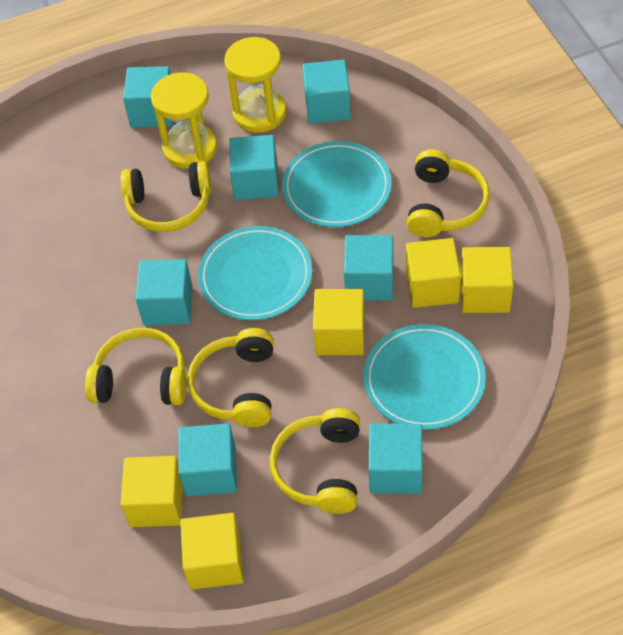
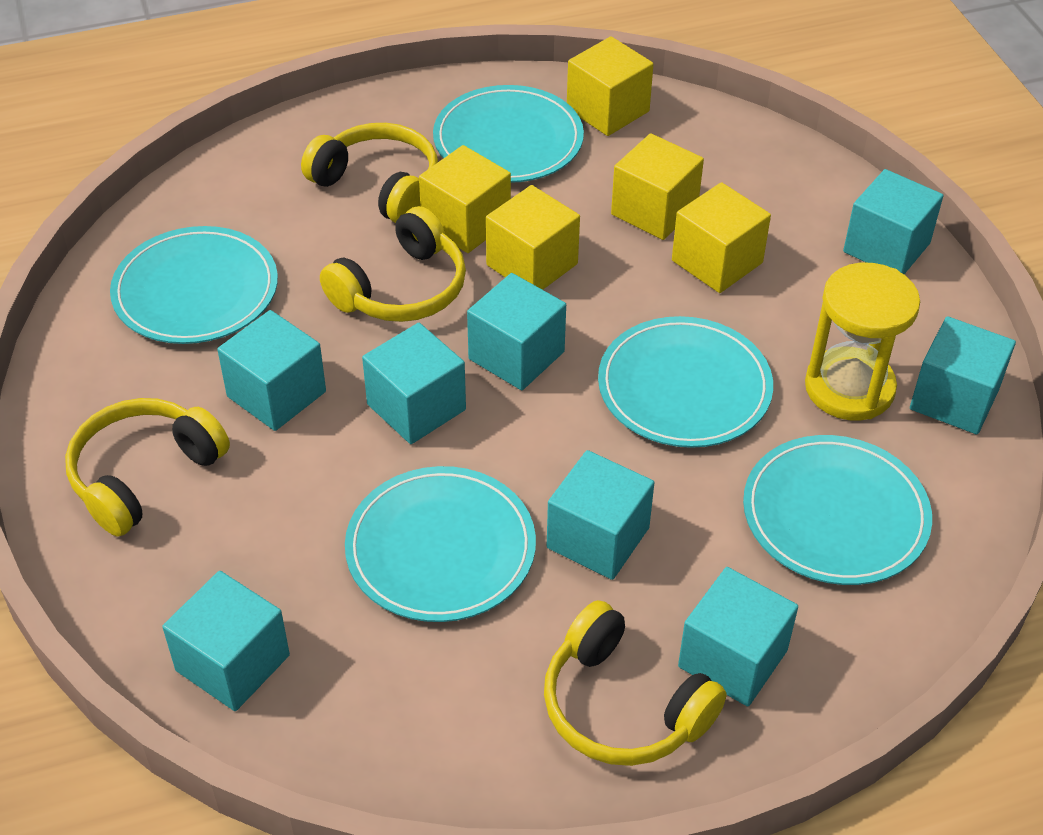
turquoise cube: [123,66,173,127] [136,259,193,325] [178,423,237,496] [229,135,279,200] [303,60,351,124] [344,235,393,300] [369,424,423,494] = 7 -> [162,571,290,711] [217,310,326,431] [362,323,466,444] [467,273,566,390] [547,450,654,580] [678,567,798,706] [843,169,943,274] [910,316,1016,435] = 8
turquoise plate: [198,226,313,320] [282,141,392,227] [363,324,486,430] = 3 -> [110,226,278,344] [345,466,536,622] [433,85,584,183] [598,316,773,448] [743,435,932,585] = 5
yellow headphones: [85,328,187,405] [121,161,211,232] [188,328,274,427] [270,408,360,514] [407,149,490,237] = 5 -> [65,398,230,537] [301,123,438,223] [320,206,466,322] [544,600,727,766] = 4
yellow hourglass: [151,72,217,169] [224,37,286,133] = 2 -> [805,263,920,421] = 1

